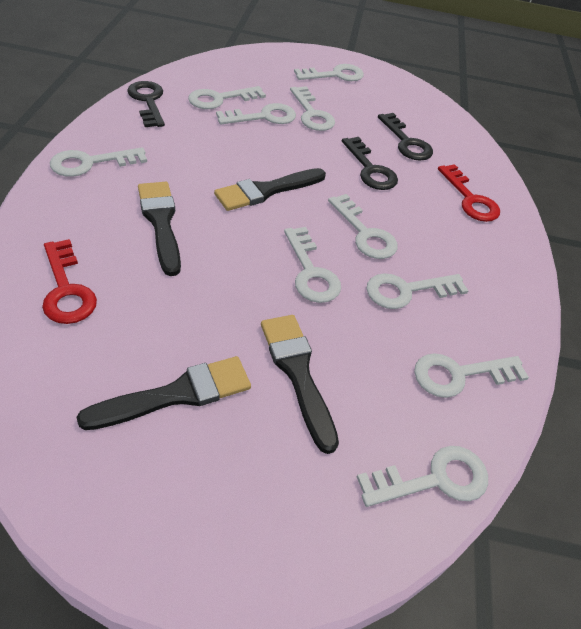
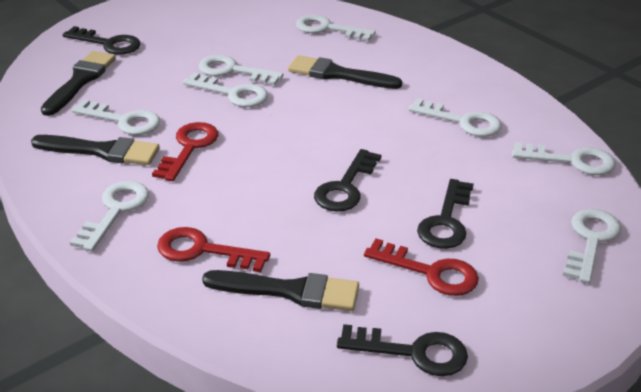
black key: [127,81,165,127] [342,137,398,190] [378,113,433,161] = 3 -> [63,26,141,55] [314,149,381,212] [337,324,468,376] [417,179,474,249] = 4
red key: [42,239,97,324] [438,164,500,222] = 2 -> [152,122,219,181] [157,227,270,272] [364,238,479,296] = 3
white key: [50,147,147,177] [188,86,266,109] [216,103,296,124] [284,227,341,303] [290,86,335,131] [294,64,364,81] [328,194,398,259] [357,446,488,507] [366,273,468,309] [414,353,529,398] = 10 -> [70,181,149,251] [71,99,160,135] [183,72,268,107] [199,55,283,85] [296,15,376,41] [408,98,502,137] [512,142,616,175] [563,209,621,283] = 8

